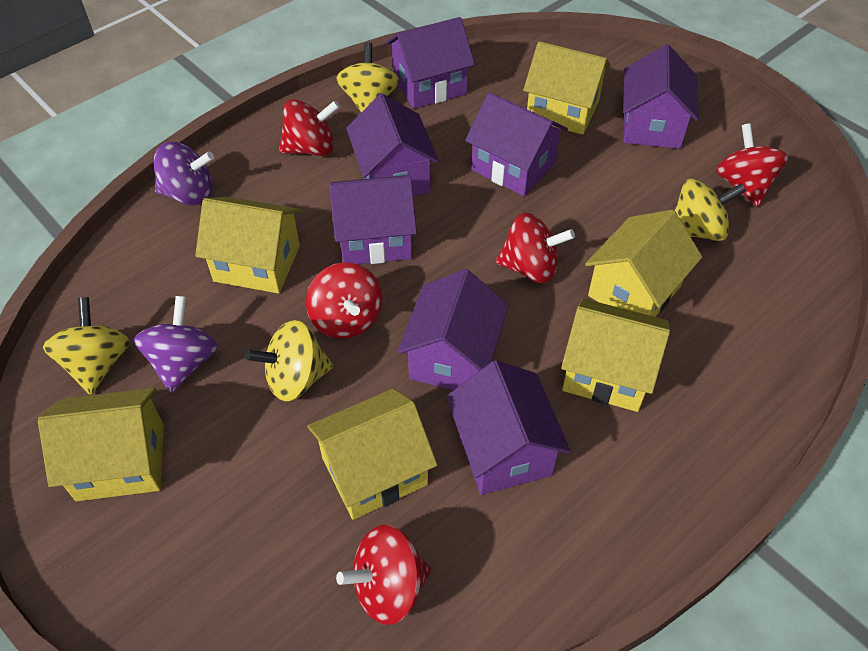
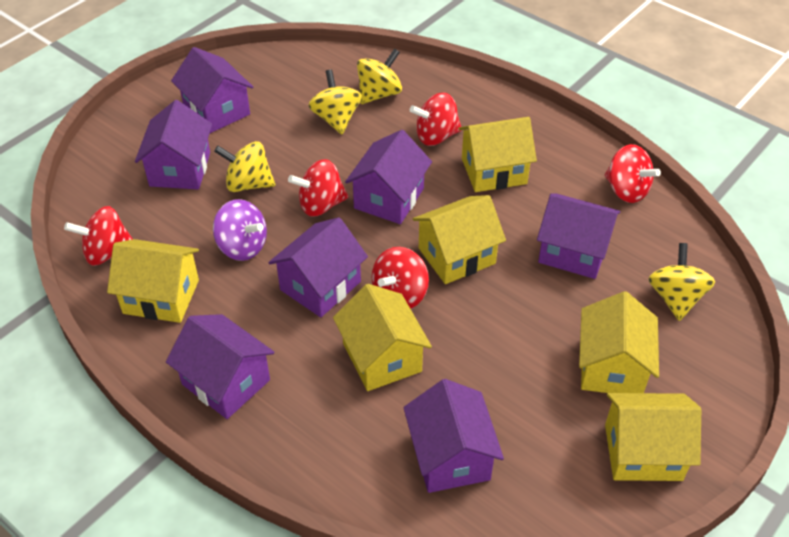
purple spinning top: [134,296,218,393] [154,142,214,206] = 2 -> [213,199,267,261] = 1

